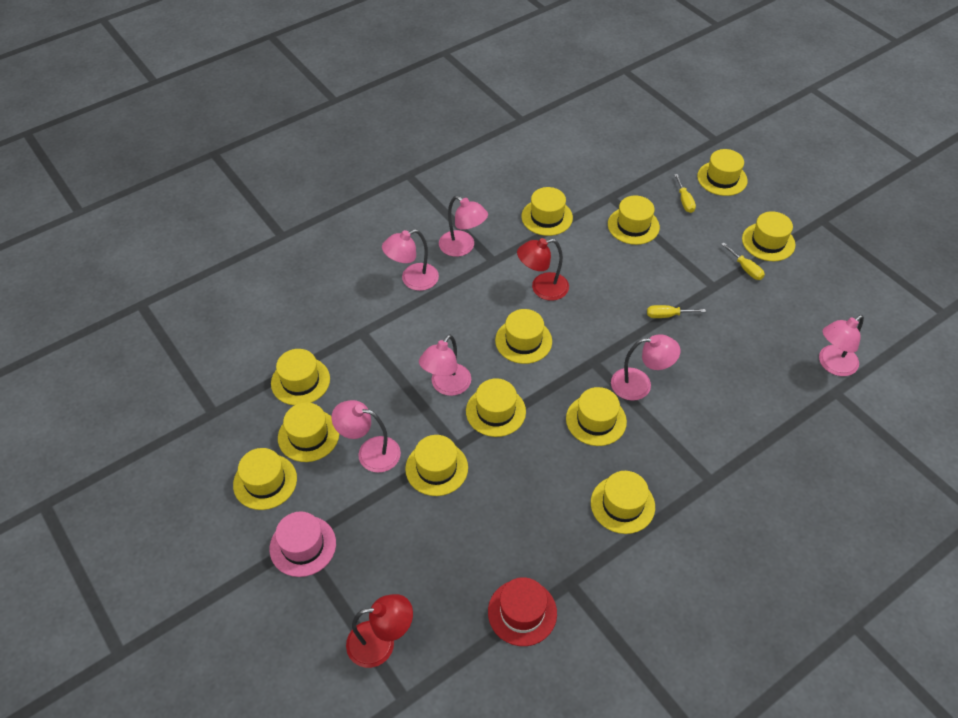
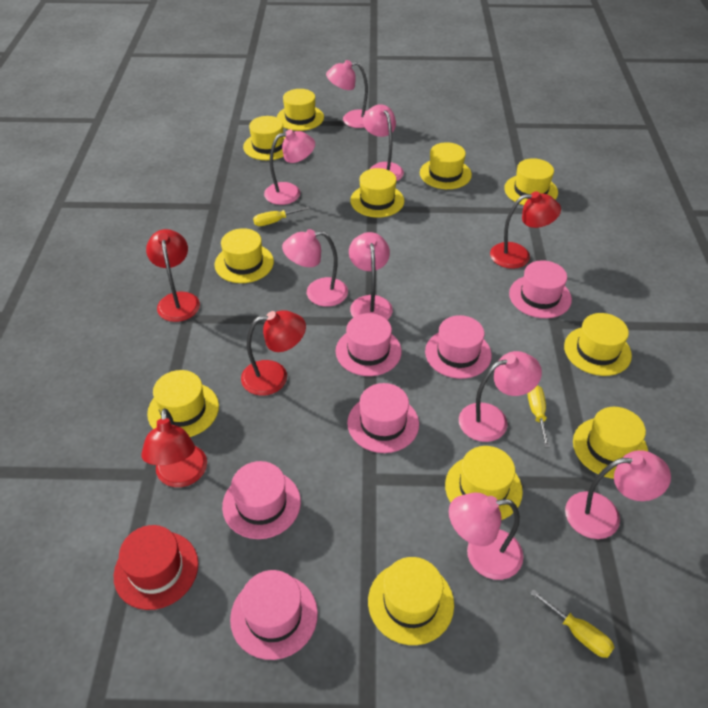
pink hat: [269,511,336,577] = 1 -> [222,461,301,539] [230,570,318,660] [336,313,402,376] [347,383,419,453] [425,315,492,379] [509,260,572,318] = 6
pink lamp: [332,400,401,473] [382,229,439,291] [419,334,471,396] [439,196,488,257] [611,334,680,400] [819,315,864,376] = 6 -> [264,129,315,205] [282,229,348,307] [326,60,368,128] [349,232,393,320] [363,104,404,181] [449,493,523,580] [459,351,542,442] [565,450,671,539] = 8
red lamp: [346,594,413,668] [517,238,569,301] = 2 -> [141,408,207,487] [146,229,200,322] [241,310,306,396] [490,191,561,269] = 4
yellow hat: [233,448,297,510] [271,349,330,405] [278,402,339,462] [405,435,468,496] [466,378,526,437] [495,309,552,364] [521,187,573,236] [566,387,627,446] [591,471,655,534] [608,195,660,245] [697,149,748,196] [742,211,795,261] = 12 -> [147,370,219,437] [214,228,274,283] [243,116,286,160] [277,89,324,131] [350,168,404,218] [368,557,454,645] [420,142,472,189] [445,446,523,520] [504,158,558,205] [564,313,632,376] [573,407,648,479] = 11

